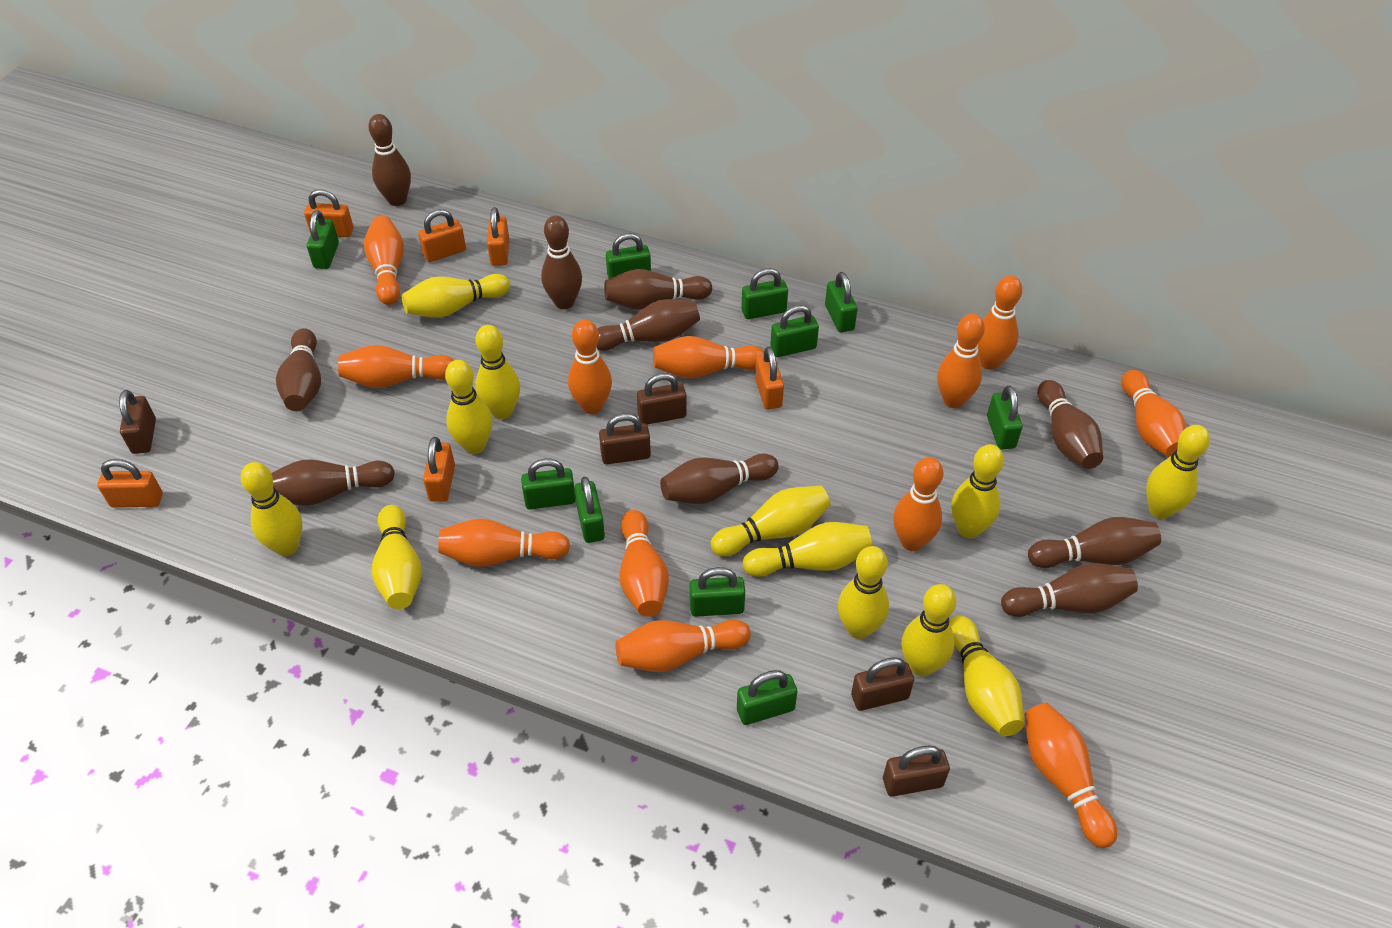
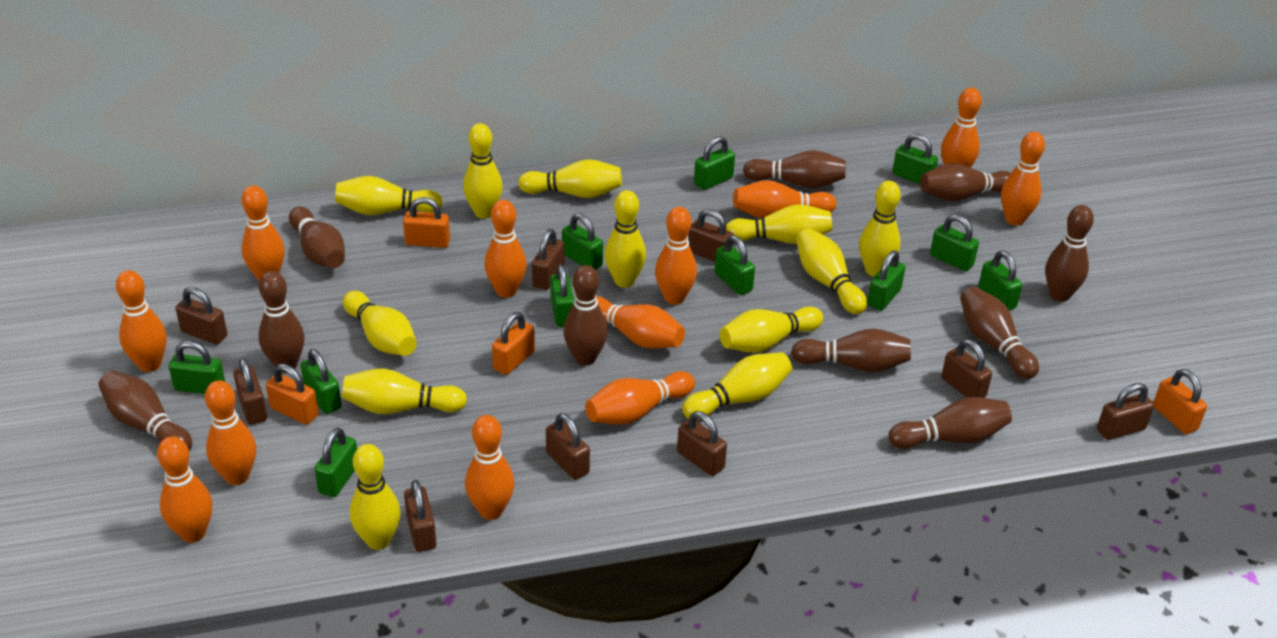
brown padlock: [119,390,156,454] [599,413,651,464] [637,373,687,424] [851,657,914,711] [883,745,950,797] = 5 -> [176,287,227,345] [233,358,267,425] [404,480,436,552] [532,229,564,290] [546,413,590,480] [677,411,727,476] [688,209,734,262] [941,339,992,398] [1097,383,1154,440] = 9
green padlock: [307,210,339,269] [521,459,576,510] [574,476,605,543] [606,233,651,279] [690,567,745,617] [737,670,797,725] [741,268,788,319] [770,305,819,357] [825,272,858,333] [987,386,1023,450] = 10 -> [169,341,225,394] [301,349,342,414] [314,428,357,497] [550,264,574,327] [562,213,603,270] [694,136,735,190] [715,235,755,295] [867,250,905,311] [892,133,938,184] [930,214,979,271] [979,250,1022,310] = 11
orange padlock: [97,459,163,508] [304,189,353,237] [418,209,466,262] [423,437,455,502] [487,207,509,266] [755,347,784,410] = 6 -> [266,364,319,425] [403,197,450,248] [492,312,535,375] [1153,369,1207,434] = 4

